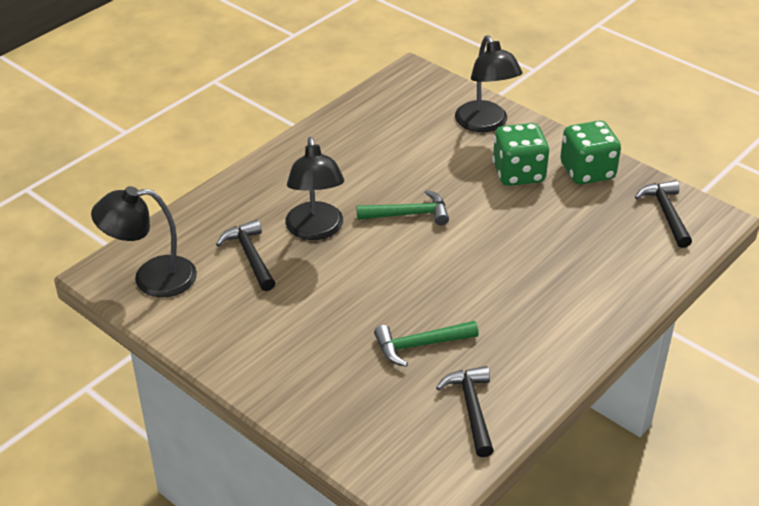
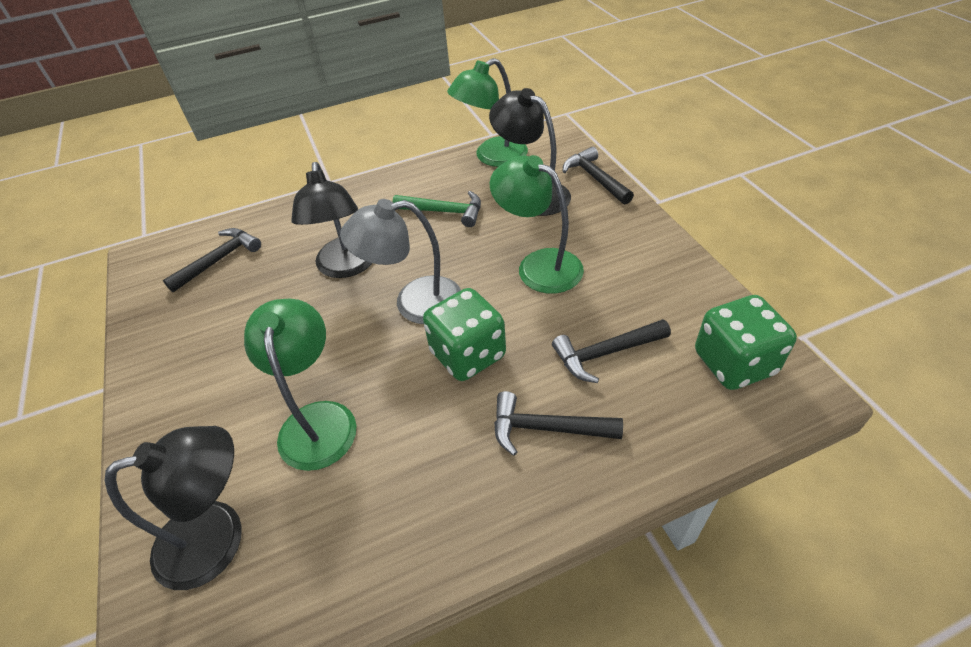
black hammer: [216,219,275,291] [436,366,494,457] [635,180,692,248] = 3 -> [163,228,261,292] [494,391,623,456] [552,319,671,383] [563,147,634,204] = 4
green hammer: [356,190,449,225] [374,321,479,367] = 2 -> [392,191,481,227] = 1
green lamp: none = 0 -> [244,298,357,471] [447,58,528,167] [490,155,584,294] = 3
grey lamp: none = 0 -> [340,199,461,324] = 1

